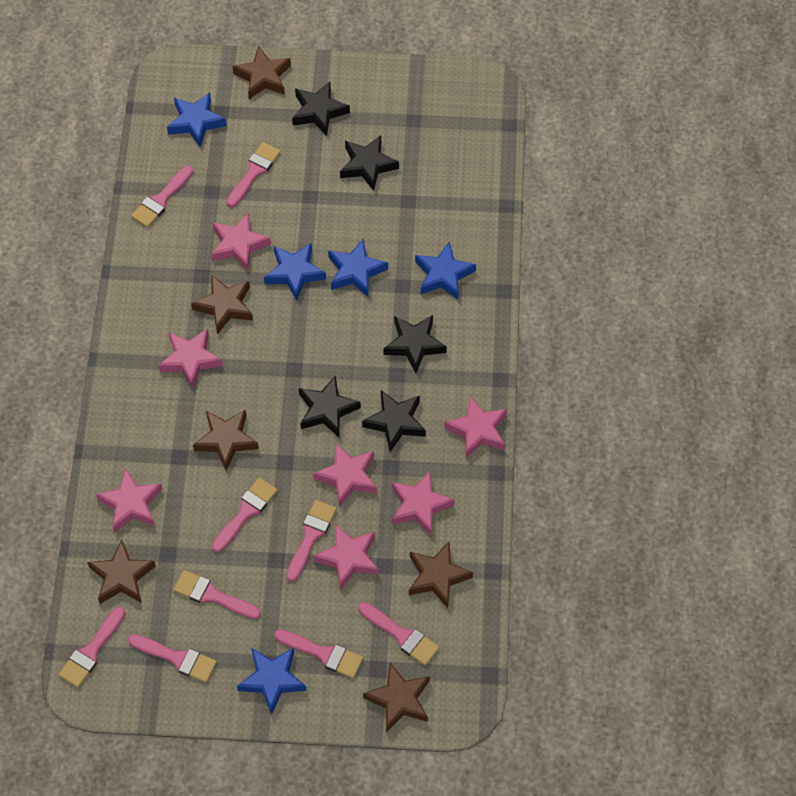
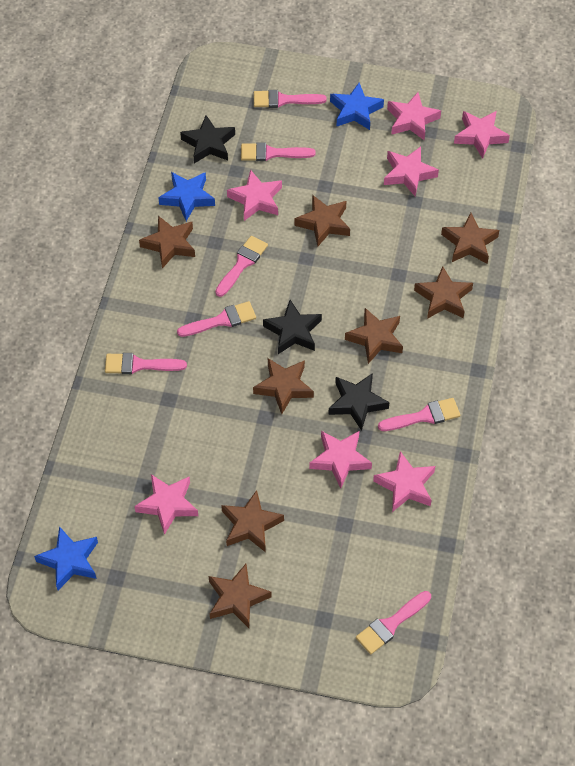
black star: [292,82,350,136] [299,375,361,437] [340,135,399,191] [362,390,426,452] [384,315,447,373] = 5 -> [180,115,235,164] [263,300,322,354] [328,373,389,431] = 3
blue star: [167,93,227,147] [237,648,307,714] [264,243,326,300] [328,239,388,297] [415,242,476,300] = 5 -> [34,526,98,590] [158,172,215,221] [330,82,384,130] = 3
brown star: [87,540,156,604] [191,275,253,335] [193,409,259,471] [233,46,291,99] [363,662,430,732] [409,542,473,608] = 6 -> [139,216,195,269] [208,564,272,628] [221,490,284,552] [253,358,314,414] [294,195,350,247] [345,308,403,364] [414,266,473,319] [441,213,499,264] = 8
pink brush: [59,607,125,687] [128,634,217,683] [131,166,193,227] [173,570,261,619] [212,478,278,552] [226,142,281,207] [274,629,363,678] [286,500,337,582] [358,602,439,666] = 9 -> [105,353,187,374] [177,301,256,337] [215,236,268,297] [241,142,316,161] [254,90,327,108] [356,591,431,654] [378,398,460,431] = 7

